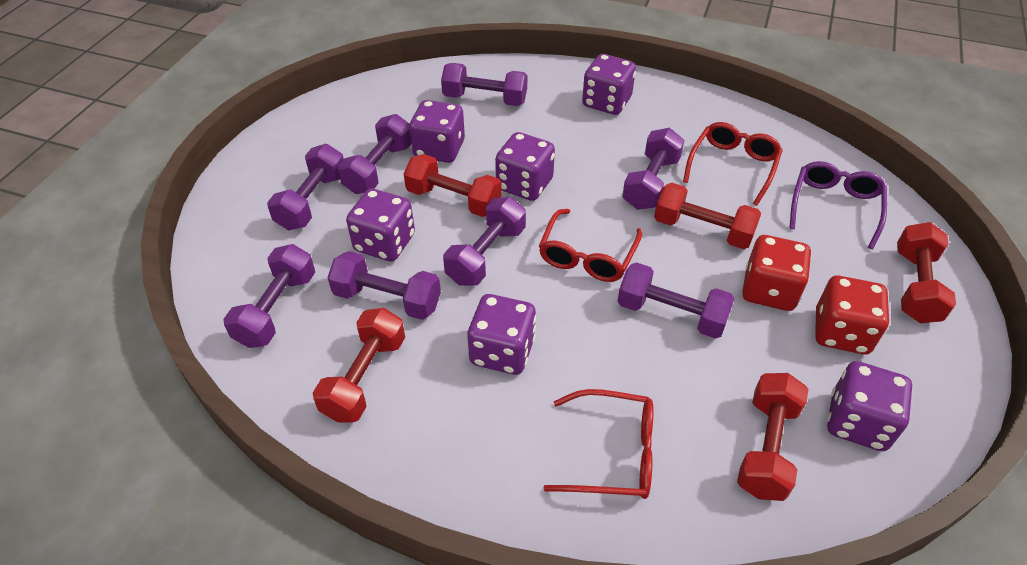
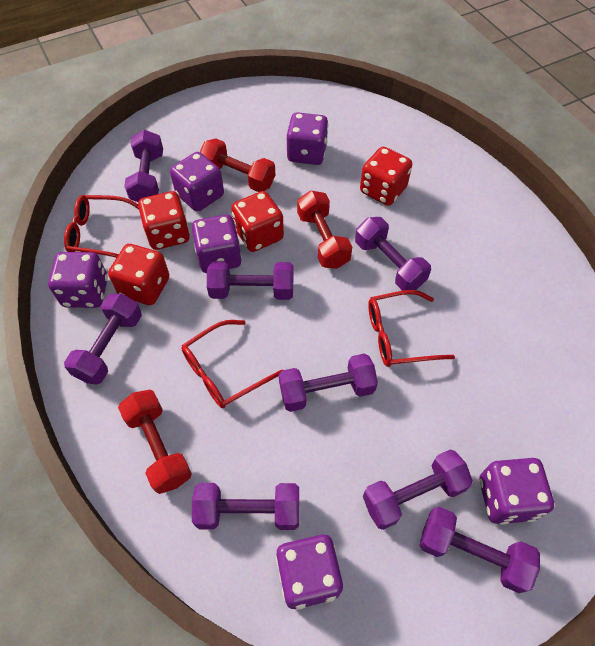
purple glasses: [789,161,887,249] = 1 -> none = 0
red dice: [742,235,811,311] [815,276,889,354] = 2 -> [108,244,169,305] [138,191,190,250] [231,191,284,252] [360,147,412,206] = 4
red dumbbell: [313,308,405,422] [404,154,502,217] [654,183,761,249] [737,373,808,501] [897,222,956,323] = 5 -> [118,390,192,494] [200,138,275,192] [297,190,352,269] = 3

